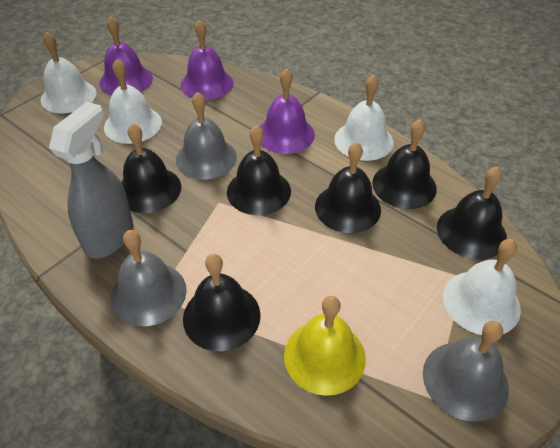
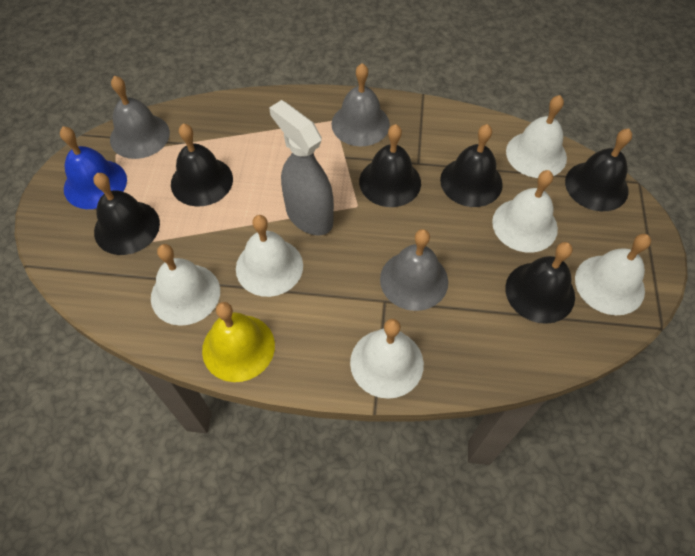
blue bell: none = 0 -> [60,126,127,209] = 1
purple bell: [99,16,153,95] [180,19,233,100] [260,68,315,154] = 3 -> none = 0
white bell: [41,32,96,113] [104,59,162,144] [334,75,393,161] [443,239,521,335] = 4 -> [151,244,220,326] [236,215,303,297] [350,319,424,399] [492,170,558,253] [506,95,567,178] [575,234,651,315] = 6

